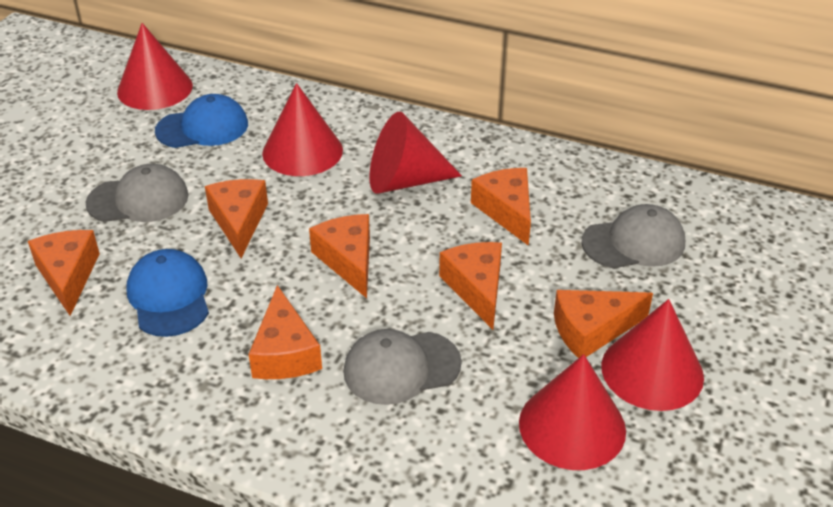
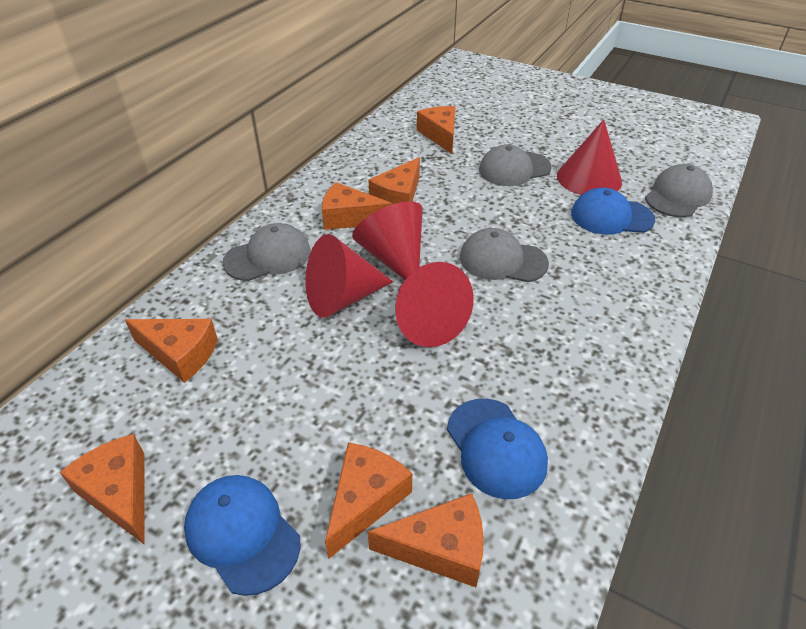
blue cap: [126,249,209,337] [155,94,248,148] = 2 -> [184,475,301,596] [447,399,548,499] [571,188,655,235] = 3
grey cap: [85,164,189,222] [343,329,462,405] [581,204,685,269] = 3 -> [223,223,310,281] [460,228,549,282] [479,144,552,186] [645,164,713,217] = 4
red cone: [117,23,193,110] [262,83,343,176] [370,112,462,194] [519,354,626,470] [601,299,704,411] = 5 -> [305,234,393,318] [352,201,423,280] [395,262,474,347] [557,119,622,195] = 4

